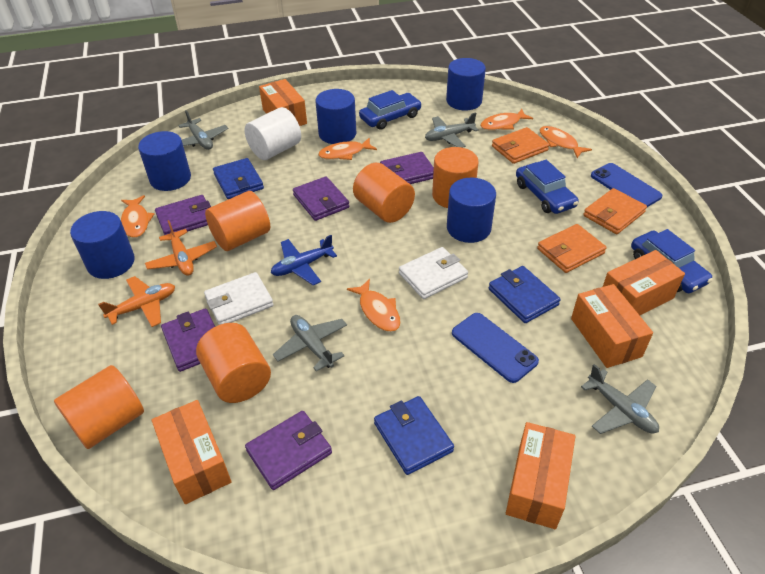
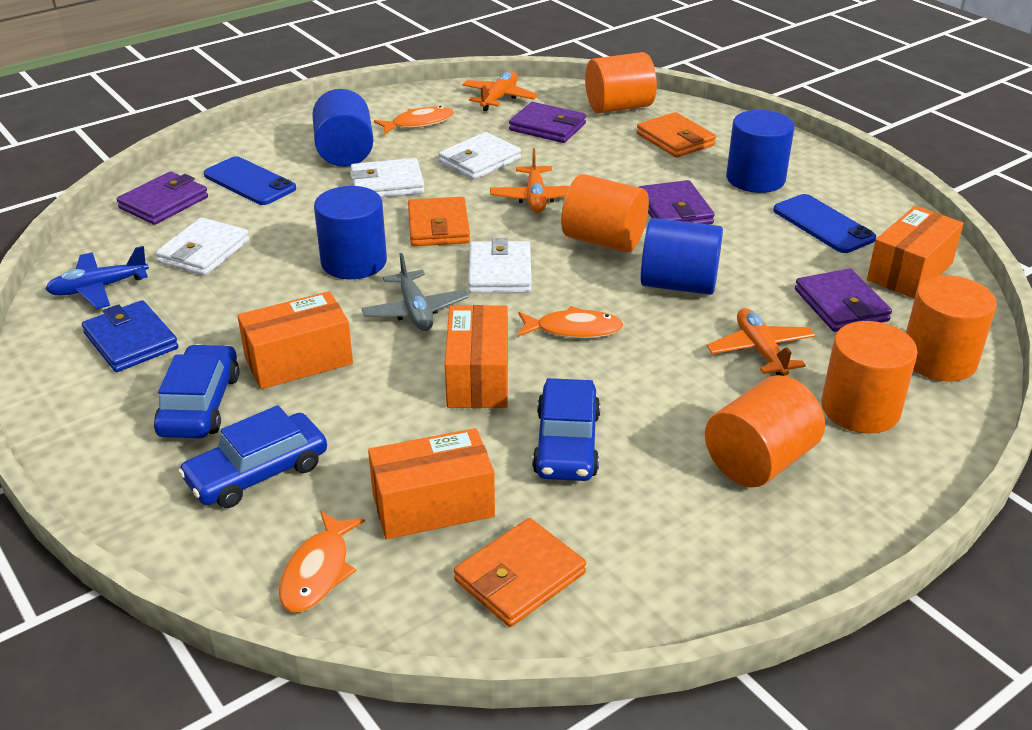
blue cylinder: [70,211,135,279] [138,131,191,191] [316,89,356,144] [446,58,486,110] [447,178,496,243] = 5 -> [312,89,374,167] [314,186,387,279] [640,218,723,295] [726,110,794,193] = 4
blue wallet: [213,158,264,199] [374,396,454,475] [489,266,561,323] = 3 -> [82,300,178,372] = 1
grey plane: [178,110,229,150] [273,315,347,371] [425,112,479,148] [581,364,659,434] = 4 -> [361,253,468,331] = 1
orange box: [152,400,231,504] [259,79,307,126] [506,422,576,529] [571,284,653,368] [603,250,685,315] = 5 -> [237,291,353,389] [368,428,495,539] [445,305,508,408] [867,206,964,299] = 4
orange fish: [121,195,154,238] [318,138,377,160] [347,279,401,332] [480,109,533,130] [539,126,592,158] = 5 -> [279,511,365,612] [374,106,454,135] [518,306,624,338] = 3
orange plane: [98,276,175,327] [145,220,217,276] = 2 -> [462,72,538,111] [490,148,570,213] [707,308,815,376] = 3
purple wallet: [155,195,211,235] [161,308,215,372] [245,411,332,490] [293,176,349,221] [380,152,434,184] = 5 -> [116,171,208,225] [509,102,586,143] [639,180,715,224] [795,268,892,332] = 4
white cylinder: [244,107,301,160] = 1 -> none = 0
white wallet: [204,272,274,325] [399,247,468,299] = 2 -> [155,218,249,276] [350,158,425,197] [439,132,521,180] [468,238,532,293] = 4

